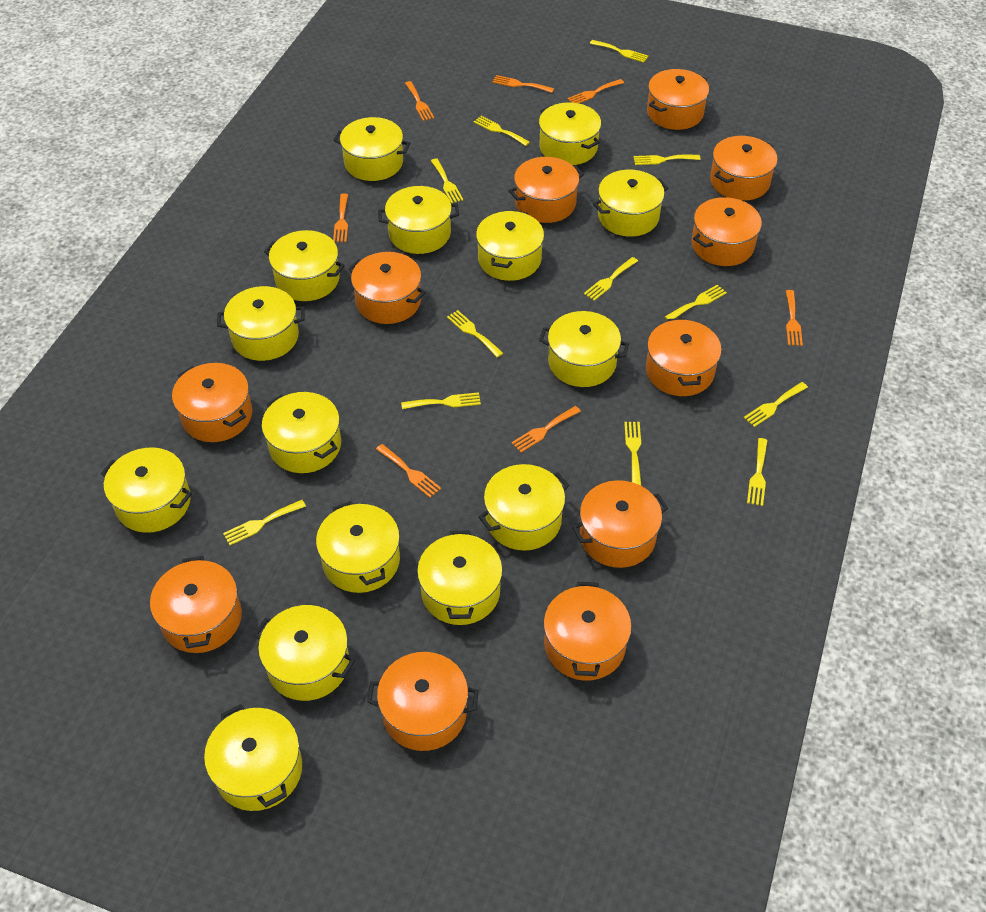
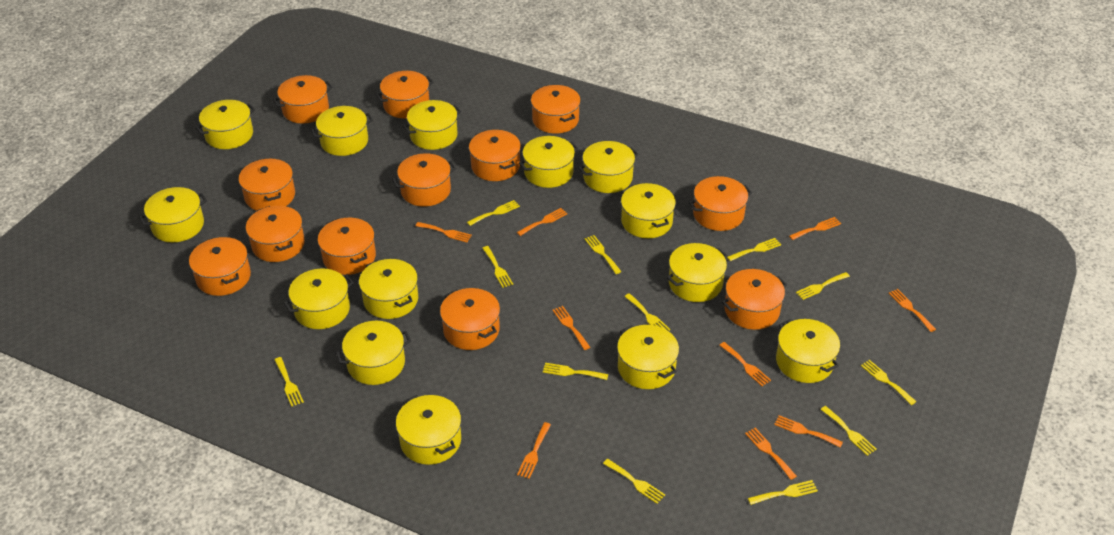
orange fork: [333,194,348,242] [376,444,441,498] [405,81,434,121] [492,75,554,93] [511,406,581,452] [567,79,624,103] [786,290,803,346] = 7 -> [415,222,472,242] [517,208,568,236] [517,422,551,479] [552,306,590,350] [719,342,771,386] [745,428,797,480] [774,415,843,448] [789,217,841,240] [889,289,936,332] = 9
orange pot: [150,556,242,653] [172,363,252,442] [348,252,426,324] [367,652,478,751] [509,157,584,223] [543,582,632,681] [572,480,668,568] [646,318,722,396] [647,69,709,130] [691,197,762,266] [710,136,778,201] = 11 -> [189,237,251,296] [239,159,295,211] [246,206,305,262] [273,75,333,123] [318,218,376,275] [376,71,434,118] [392,153,456,207] [440,288,500,350] [469,130,521,181] [531,85,581,134] [689,176,752,231] [722,269,787,330] = 12
yellow pot: [101,447,192,533] [204,704,302,811] [217,286,304,361] [254,605,355,701] [262,392,341,473] [264,230,345,301] [316,501,400,593] [333,117,410,181] [378,186,459,254] [417,531,503,625] [476,210,544,281] [479,464,569,551] [539,102,601,165] [539,311,629,387] [593,170,668,237] = 15 -> [139,187,207,243] [195,100,255,149] [283,268,354,329] [311,106,373,156] [336,321,411,385] [359,259,418,319] [396,395,461,465] [403,100,461,150] [519,136,578,188] [579,141,638,193] [617,325,679,389] [621,183,676,238] [667,243,728,302] [776,319,840,383] = 14

